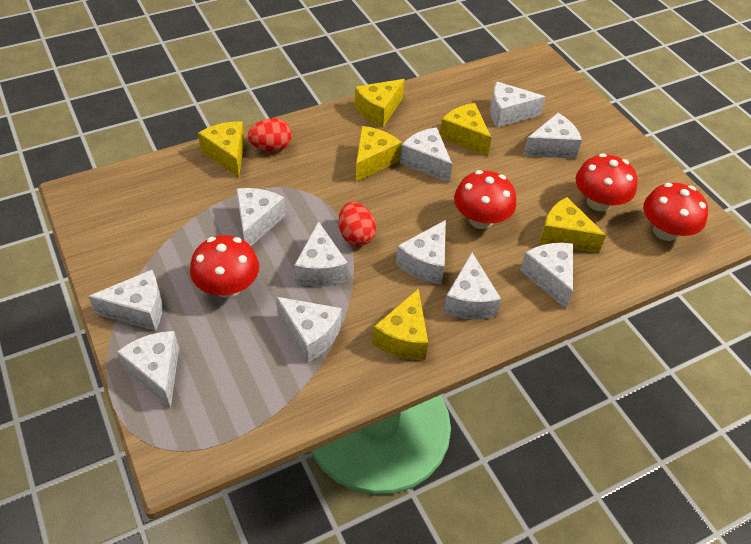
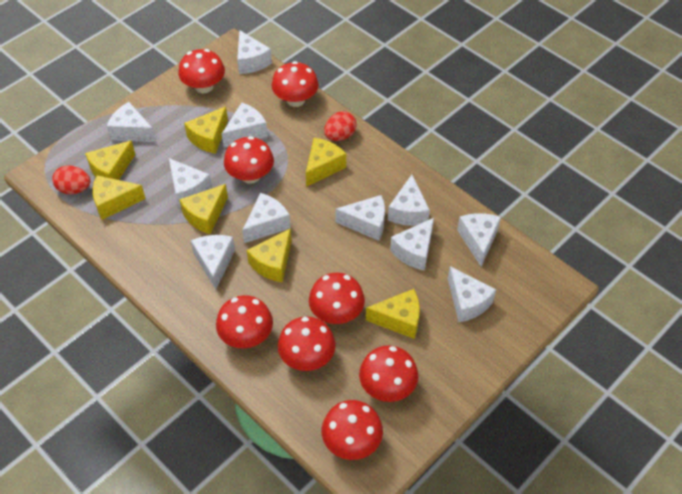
red mushroom: [190,235,259,298] [454,170,517,229] [576,153,637,211] [643,183,708,241] = 4 -> [178,49,225,93] [216,295,273,348] [224,136,274,184] [272,61,319,107] [278,317,336,371] [309,273,365,324] [322,400,383,460] [359,346,418,402] = 8
yellow cheese: [198,121,245,178] [355,79,405,127] [356,126,402,182] [373,288,428,360] [440,103,492,156] [539,197,606,253] = 6 -> [85,140,135,180] [93,175,146,220] [179,184,228,234] [184,106,228,154] [247,228,292,282] [306,138,346,187] [366,289,420,339] = 7

